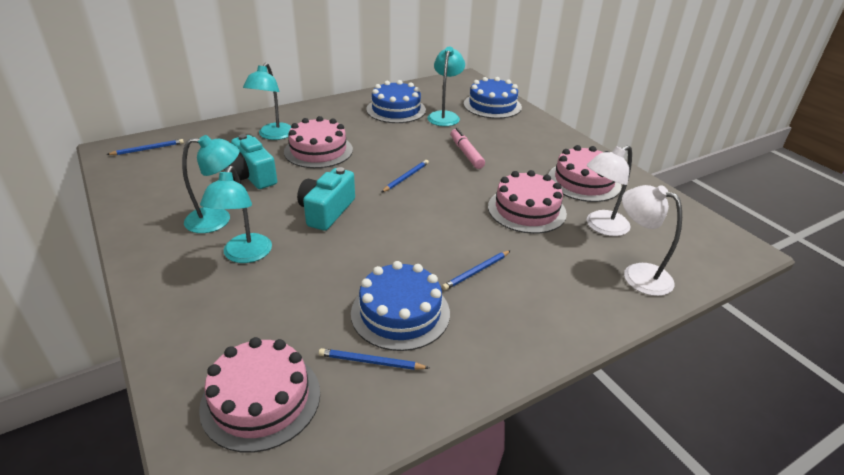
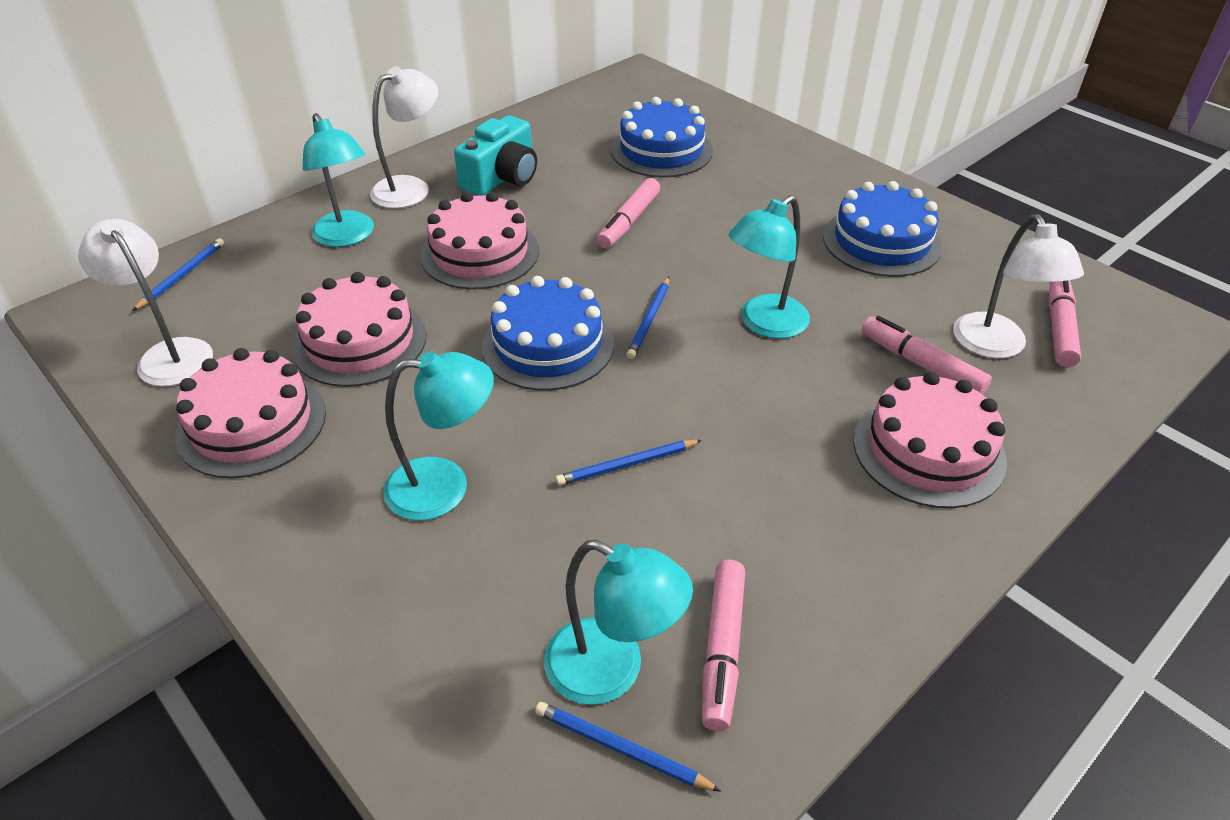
pink marker: [451,128,485,169] = 1 -> [597,178,660,249] [702,560,745,731] [862,316,992,395] [1049,280,1081,367] = 4
turquoise camera: [224,134,277,189] [297,167,355,231] = 2 -> [454,115,537,196] = 1
white lamp: [586,145,632,236] [622,185,682,296] = 2 -> [78,219,213,386] [370,67,438,209] [953,214,1084,358] = 3

